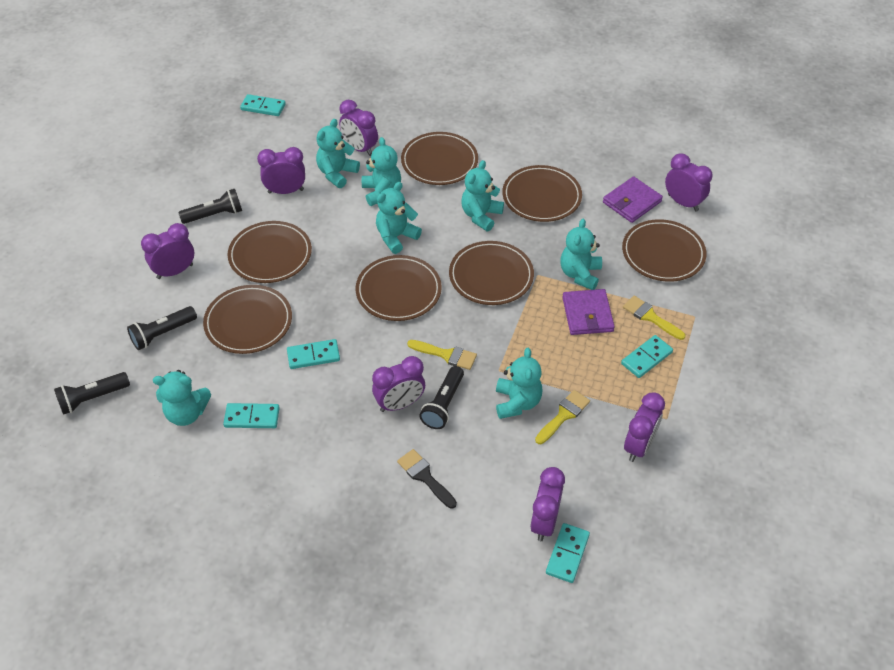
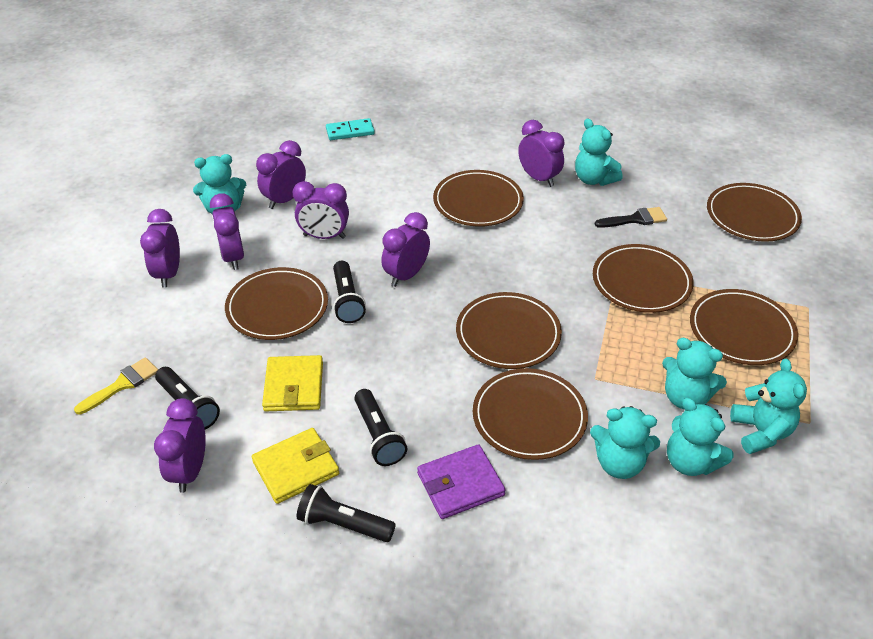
purple wallet: [562,289,615,335] [603,176,663,223] = 2 -> [417,444,506,519] = 1
turquoise domino: [223,403,280,428] [240,94,286,116] [287,339,340,369] [546,523,590,583] [621,335,673,378] = 5 -> [326,118,375,140] = 1
turquoise teddy bear: [153,370,211,426] [316,119,360,188] [362,137,401,206] [376,182,422,254] [461,160,504,231] [496,348,543,419] [560,219,602,290] = 7 -> [193,154,246,214] [575,119,623,186] [590,406,660,479] [662,338,727,410] [667,398,733,476] [730,359,807,454] = 6
yellow brush: [407,340,477,370] [535,390,590,444] [623,296,685,340] = 3 -> [74,357,158,415] = 1
yellow wallet: none = 0 -> [252,428,339,504] [262,355,323,411] = 2

